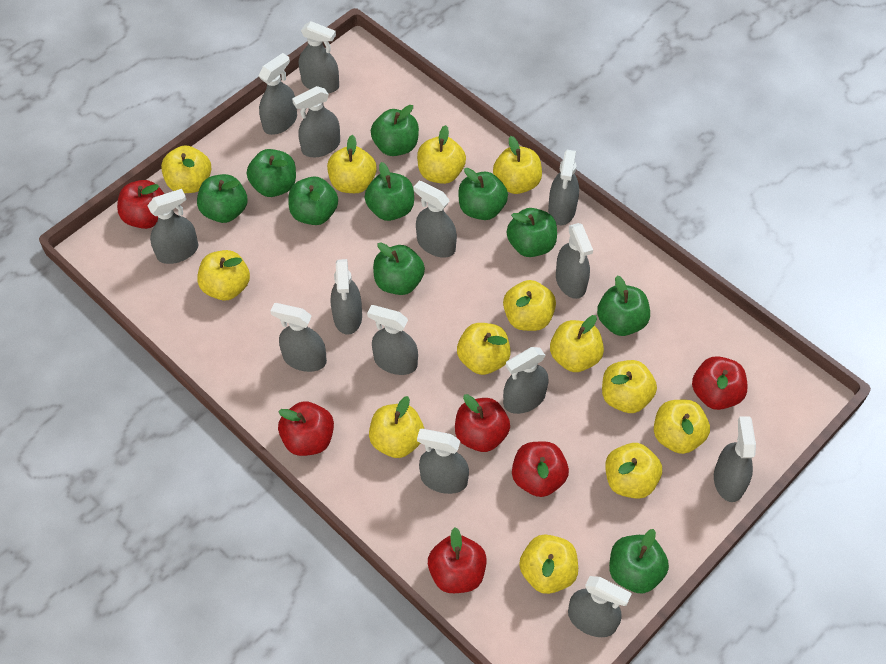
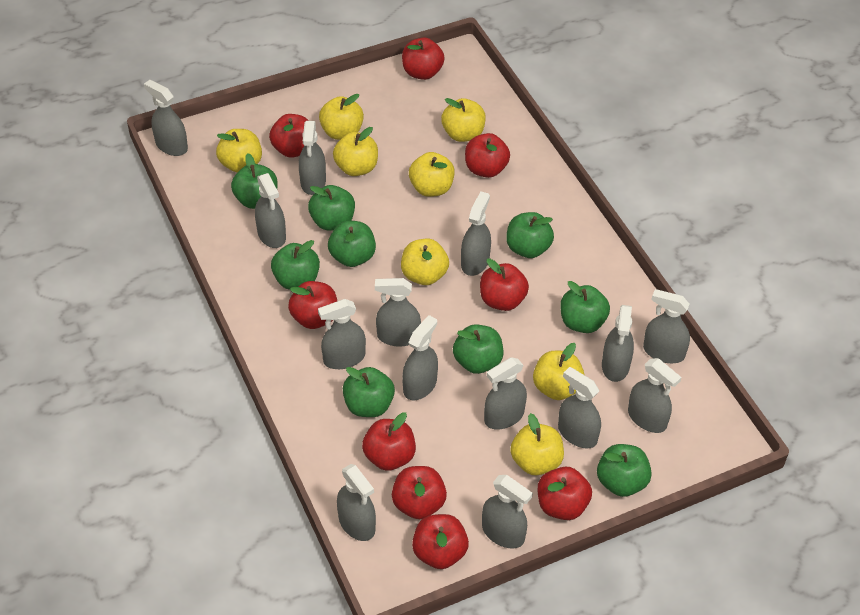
green apple: [197,174,247,223] [247,149,296,197] [288,177,338,225] [365,162,414,221] [371,105,419,156] [373,242,425,295] [458,168,508,220] [507,208,557,257] [597,276,650,336] [609,529,669,593] = 10 -> [231,153,278,209] [271,240,320,290] [308,185,355,231] [328,221,376,267] [343,367,395,417] [453,324,504,374] [506,212,554,258] [560,281,610,333] [597,444,652,497] = 9
red apple: [117,180,164,229] [278,401,334,456] [428,528,487,593] [455,394,510,452] [512,441,569,497] [692,356,748,410] = 6 -> [269,114,309,158] [288,281,337,329] [362,412,416,471] [392,466,447,519] [402,38,445,80] [412,514,469,569] [465,133,510,178] [480,258,529,311] [538,467,592,520] = 9
yellow apple: [161,145,211,193] [197,250,250,300] [327,135,377,193] [369,396,424,458] [417,125,466,184] [457,323,511,375] [493,136,542,194] [503,280,556,331] [519,534,578,594] [550,315,604,372] [602,360,657,413] [605,443,662,499] [654,400,710,454] = 13 -> [216,129,262,172] [319,94,364,140] [333,127,378,176] [401,239,449,285] [409,152,455,197] [441,98,486,142] [510,413,564,475] [533,343,585,400] = 8

